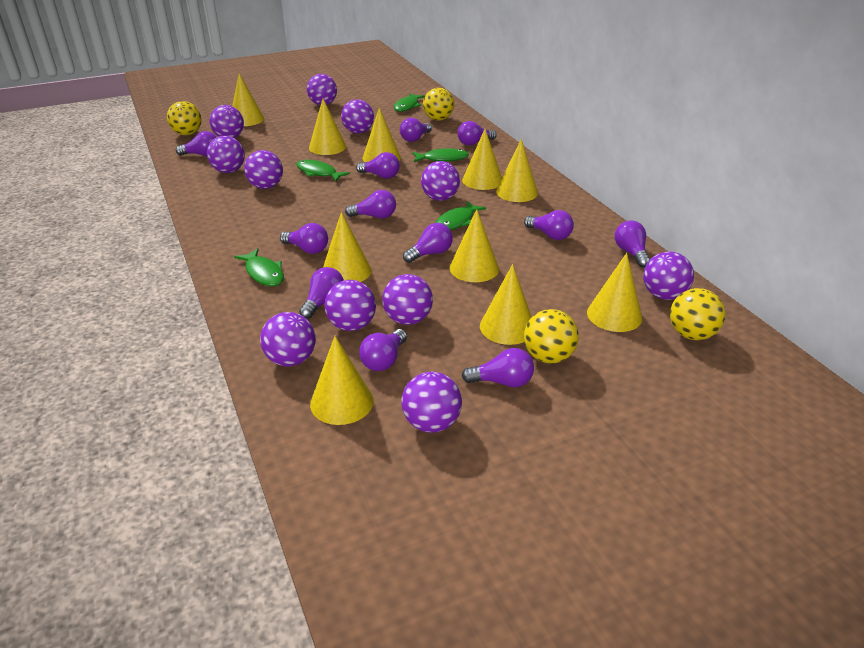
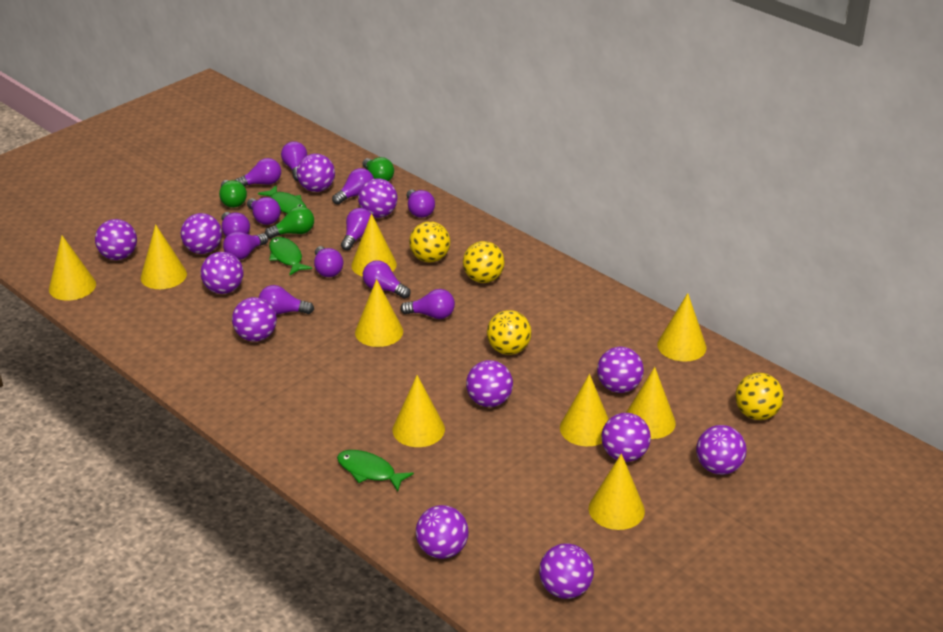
green fish: [234,248,284,286] [296,160,350,181] [394,93,425,112] [412,148,469,162] [435,201,486,230] = 5 -> [258,185,307,214] [269,237,312,275] [337,450,414,491] = 3
green light bulb: none = 0 -> [219,180,247,208] [265,206,314,239] [363,157,394,182] = 3
purple ball: [207,136,245,173] [209,105,244,138] [244,150,283,189] [260,312,316,367] [307,74,337,105] [324,280,376,331] [341,99,374,134] [382,274,433,325] [401,372,462,433] [421,161,460,201] [643,252,694,300] = 11 -> [95,219,137,260] [181,213,222,254] [201,252,243,294] [232,297,277,342] [297,154,335,192] [358,178,397,218] [416,505,469,559] [466,360,513,407] [539,543,594,599] [597,347,644,393] [601,413,651,462] [696,425,747,475] = 12
yellow cone: [232,73,264,126] [309,99,346,155] [310,336,374,425] [323,212,371,282] [363,107,401,162] [450,209,499,282] [462,129,502,190] [480,264,532,345] [496,139,538,202] [587,253,642,332] = 10 -> [49,235,96,301] [141,224,187,289] [351,214,397,277] [355,279,403,347] [392,375,445,447] [560,374,609,446] [589,454,645,530] [626,367,676,439] [657,293,706,362] = 9

